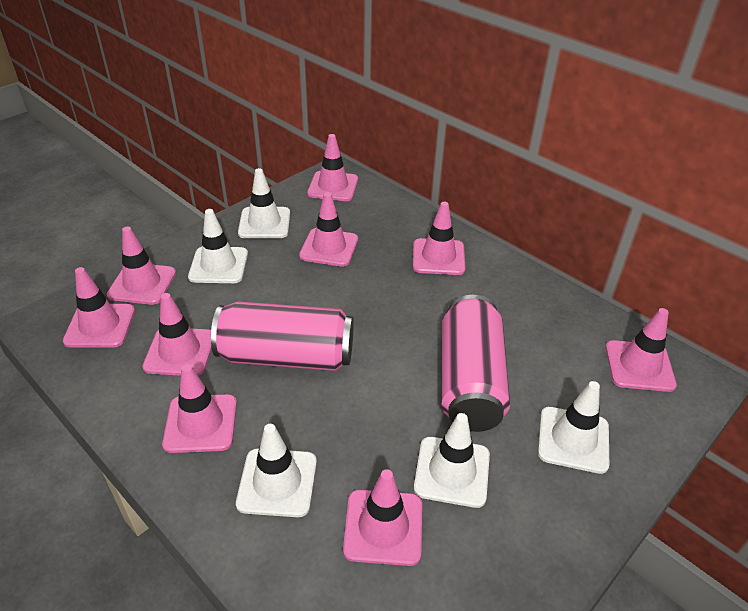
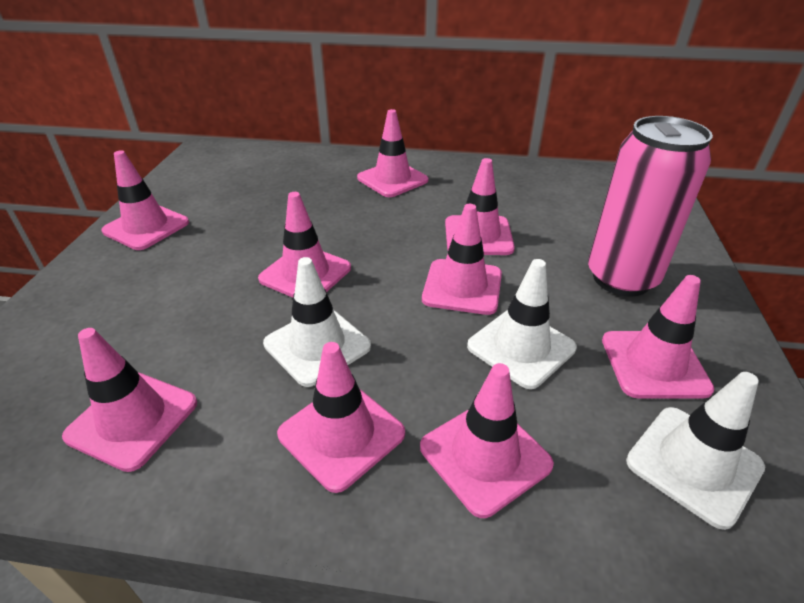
pink can: [211,301,354,371] [441,295,510,432] = 2 -> [588,116,713,296] = 1
white traffic cone: [188,209,248,283] [236,424,317,517] [238,168,290,238] [414,413,490,508] [538,381,609,474] = 5 -> [263,257,371,387] [467,259,577,389] [626,372,765,530] = 3

